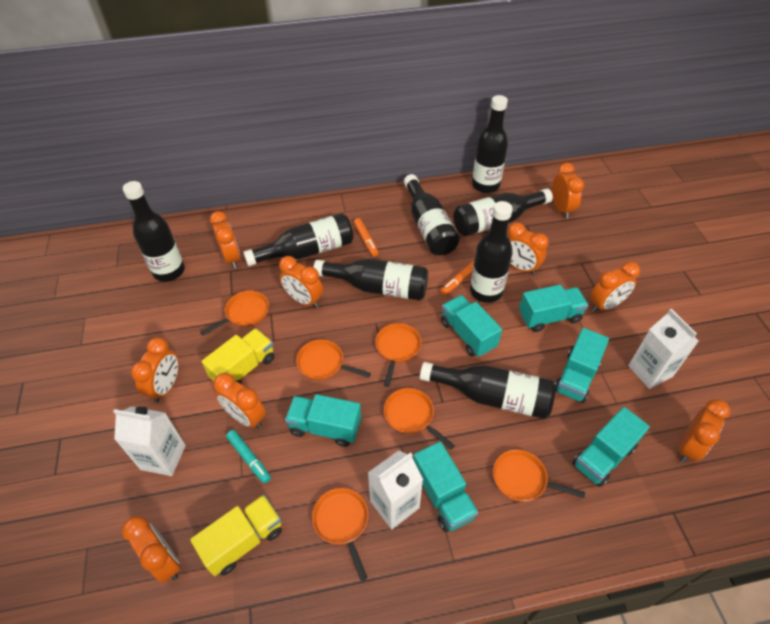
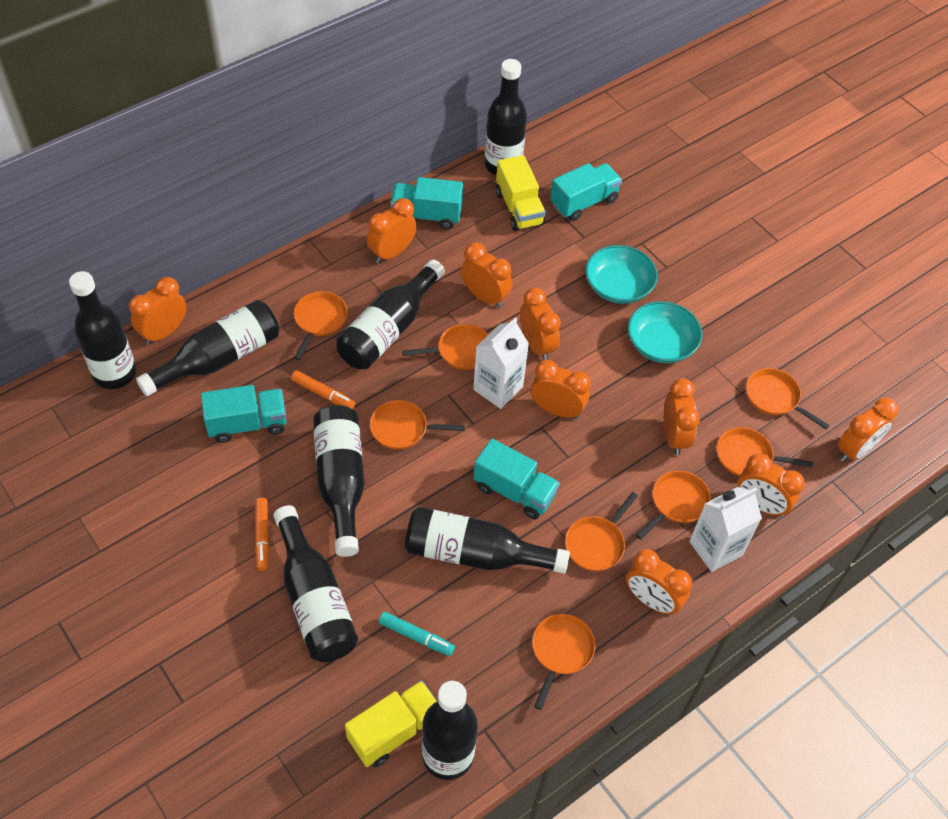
orange pan: [200,291,269,336] [296,339,371,380] [312,488,368,581] [375,323,421,387] [384,388,455,450] [493,449,585,502] = 6 -> [294,291,348,360] [370,400,465,450] [402,324,488,370] [532,614,596,710] [565,492,638,572] [636,471,711,540] [717,427,813,477] [746,368,830,430] = 8
turquoise bowl: none = 0 -> [585,245,658,304] [628,301,702,363] = 2
turquoise truck: [285,394,361,447] [413,442,478,532] [441,295,502,357] [519,284,588,332] [555,328,609,403] [572,407,650,487] = 6 -> [201,385,286,443] [390,177,463,229] [473,439,560,519] [550,163,622,221] = 4
white carton: [113,407,186,476] [368,450,423,529] [628,309,699,389] = 3 -> [473,317,529,409] [690,487,762,572] = 2

